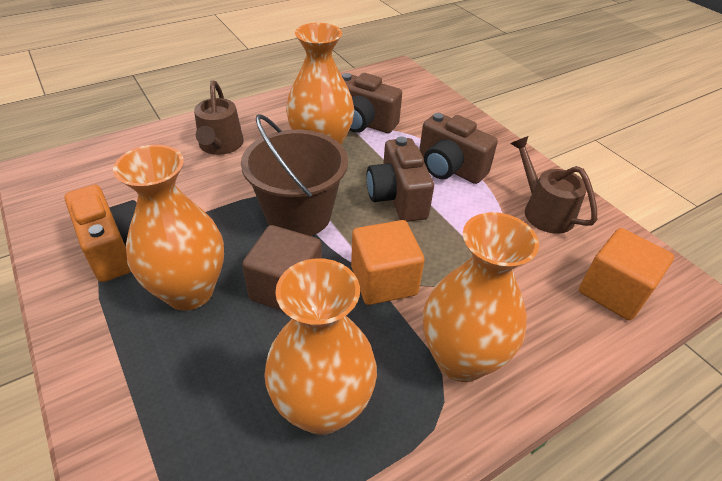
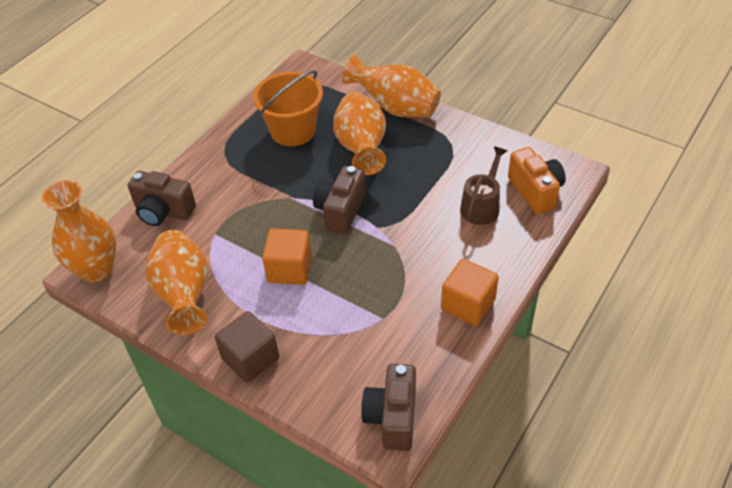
brown bucket: [241,114,348,236] = 1 -> none = 0
brown watering can: [194,81,244,155] [510,136,597,234] = 2 -> [460,146,507,225] = 1
orange bucket: none = 0 -> [253,70,323,146] = 1

